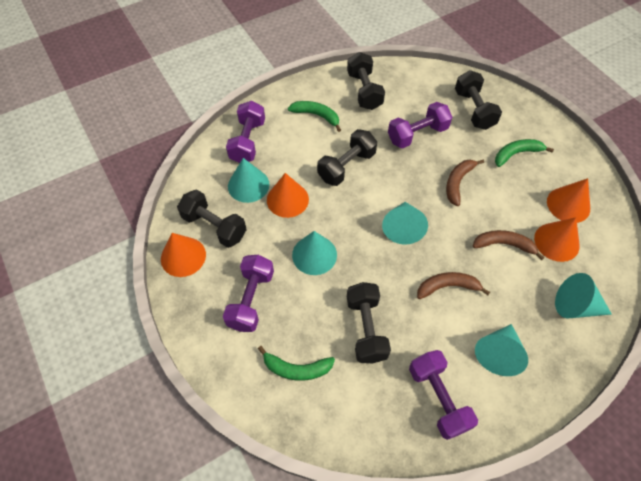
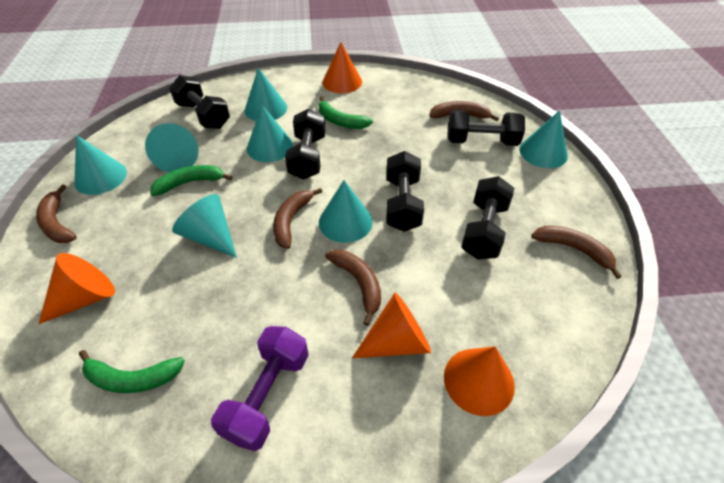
brown banana: [417,272,490,299] [446,160,484,206] [473,230,544,261] = 3 -> [36,184,77,243] [273,188,322,249] [325,250,381,326] [429,101,499,121] [531,226,622,279] = 5
purple dumbbell: [223,255,274,332] [226,101,265,163] [388,102,452,149] [409,350,478,440] = 4 -> [211,326,309,451] = 1
turquoise cone: [228,158,269,203] [292,231,337,275] [382,202,428,245] [475,324,528,376] [555,273,612,318] = 5 -> [74,135,127,195] [145,123,198,173] [172,194,237,258] [245,68,287,121] [247,105,293,162] [319,180,373,243] [519,110,568,168] = 7

